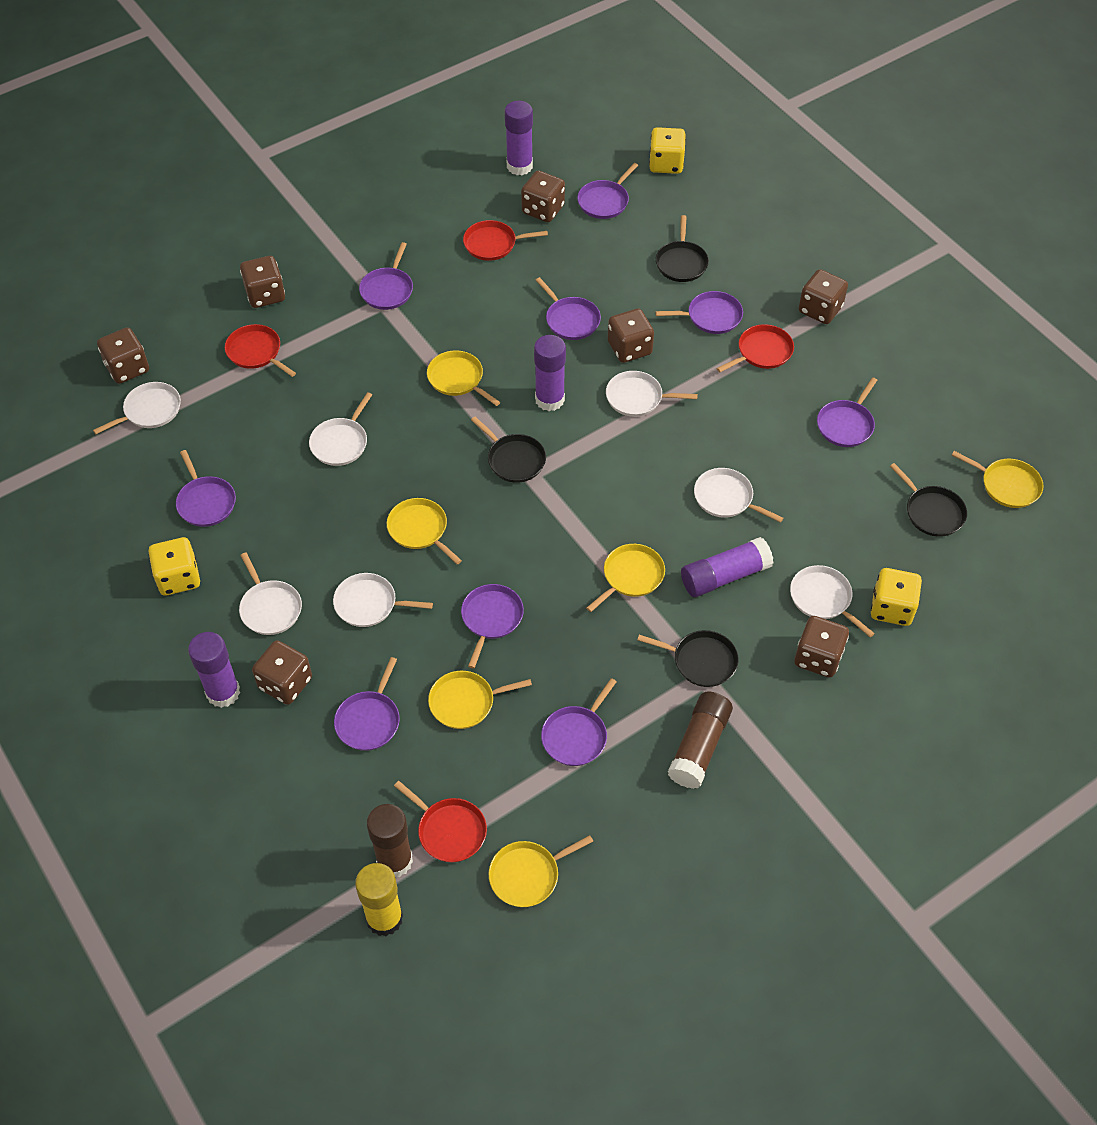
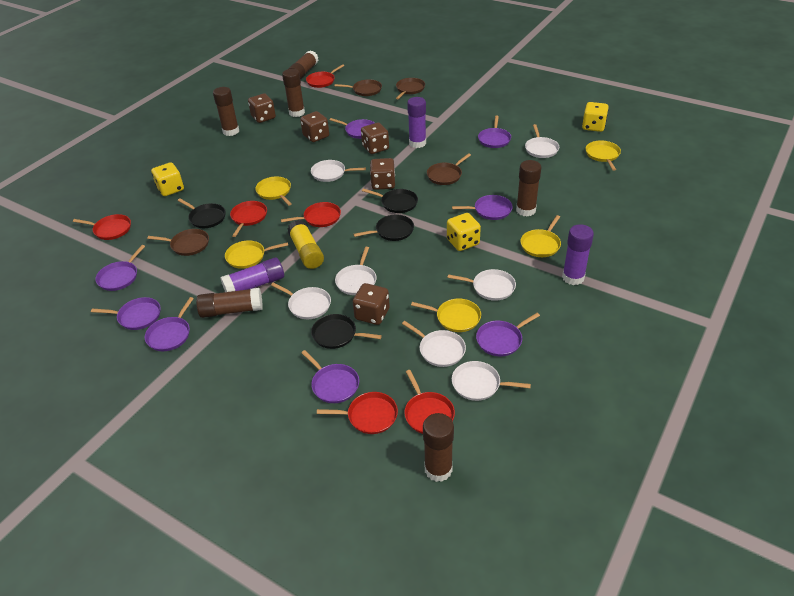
brown dice: [97,327,149,384] [240,256,285,308] [252,640,312,705] [521,171,565,222] [608,308,654,363] [794,616,849,678] [799,269,848,324] = 7 -> [248,93,276,123] [300,111,329,142] [353,283,390,325] [361,123,389,154] [370,158,395,190] = 5
brown glue stick: [367,804,413,877] [668,691,733,789] = 2 -> [196,288,263,318] [213,87,239,136] [282,69,305,117] [288,50,318,79] [423,413,454,482] [516,160,541,217] = 6
brown pan: none = 0 -> [147,229,209,256] [335,79,382,96] [396,78,425,99] [427,153,471,185] = 4
purple glue stick: [188,632,240,708] [505,101,533,175] [534,335,566,411] [681,537,773,597] = 4 -> [220,257,284,292] [407,97,426,148] [562,224,594,285] = 3
purple pan: [176,450,236,527] [334,657,400,751] [359,242,413,310] [461,584,524,668] [536,277,601,340] [541,678,617,766] [577,163,638,219] [655,291,743,334] [817,377,877,447] = 9 -> [91,297,161,330] [95,245,145,291] [145,297,194,351] [301,350,359,403] [330,118,375,139] [452,195,513,220] [476,313,540,356] [478,115,511,148] = 8
red pan: [225,324,296,377] [394,781,487,862] [463,220,548,261] [717,324,794,372] = 4 -> [73,214,131,240] [230,201,267,237] [281,202,341,227] [306,64,344,88] [317,392,398,434] [404,370,455,434] = 6
yellow pan: [387,498,462,564] [427,351,500,406] [428,671,532,729] [489,835,593,907] [586,544,665,612] [952,451,1044,508] = 6 -> [225,240,288,269] [255,177,292,206] [411,299,481,332] [521,215,561,257] [586,140,621,171] = 5

